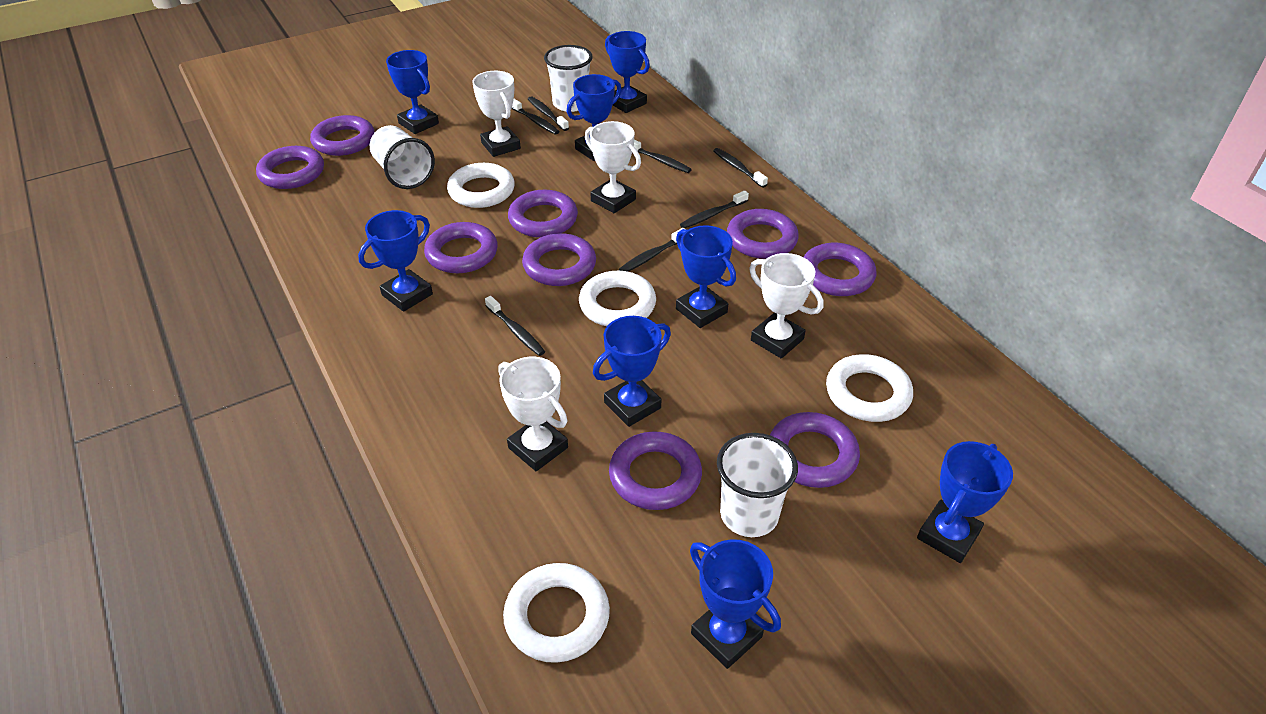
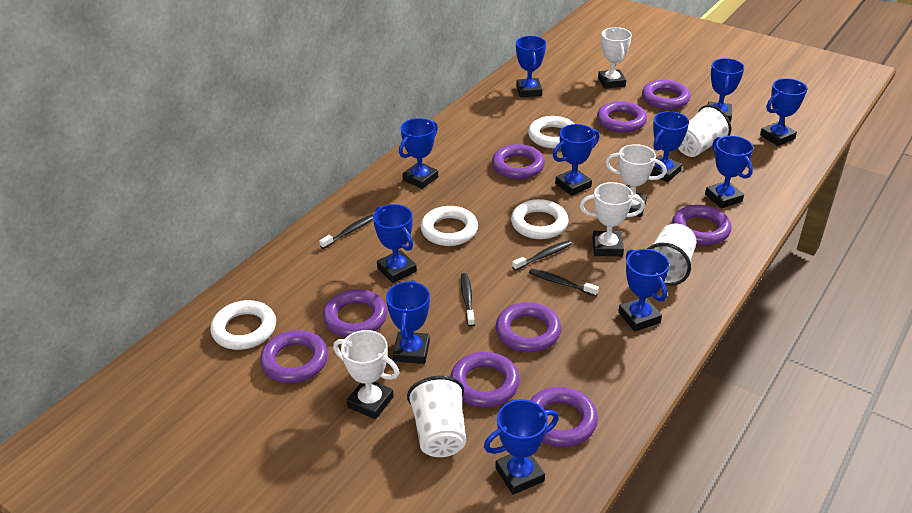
black toothbrush: [485,296,545,356] [511,99,560,135] [528,96,569,131] [619,228,685,272] [634,140,692,173] [680,191,749,228] [713,148,768,188] = 7 -> [319,214,373,249] [461,273,475,327] [512,240,572,271] [529,269,599,296] = 4
blue trophy: [358,210,433,312] [386,50,439,134] [567,74,621,161] [593,316,671,427] [605,31,650,113] [676,225,736,328] [690,539,781,669] [917,441,1013,563] = 8 -> [373,204,417,283] [386,280,430,364] [399,118,438,189] [484,399,559,495] [516,36,546,97] [553,124,599,196] [618,249,669,332] [650,111,689,182] [705,136,753,209] [708,58,745,122] [760,78,807,146] = 11

